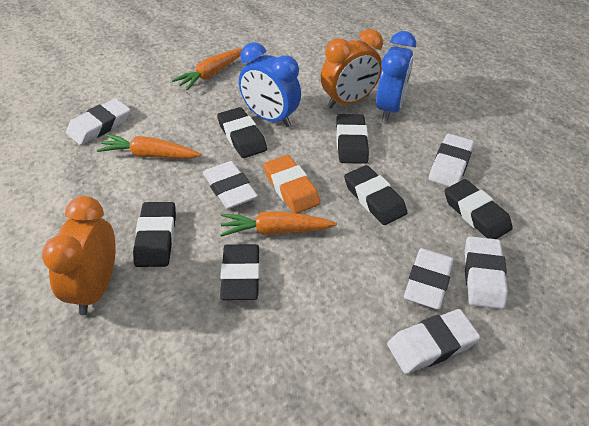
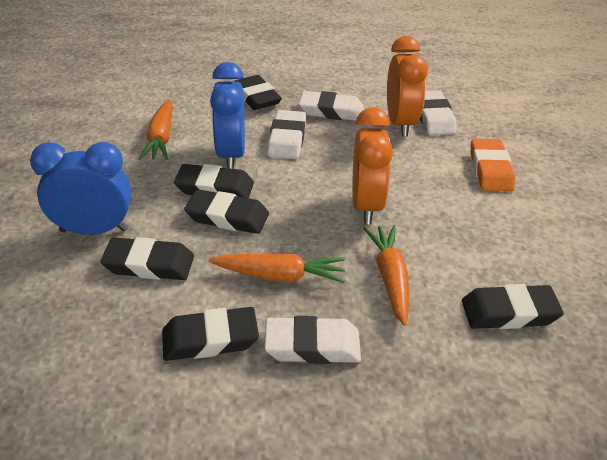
white eraser: [66,98,130,145] [203,161,258,209] [387,309,480,374] [404,248,454,310] [429,134,474,187] [465,236,508,309] = 6 -> [264,316,361,364] [268,110,306,159] [299,91,364,121] [420,90,457,135] = 4

